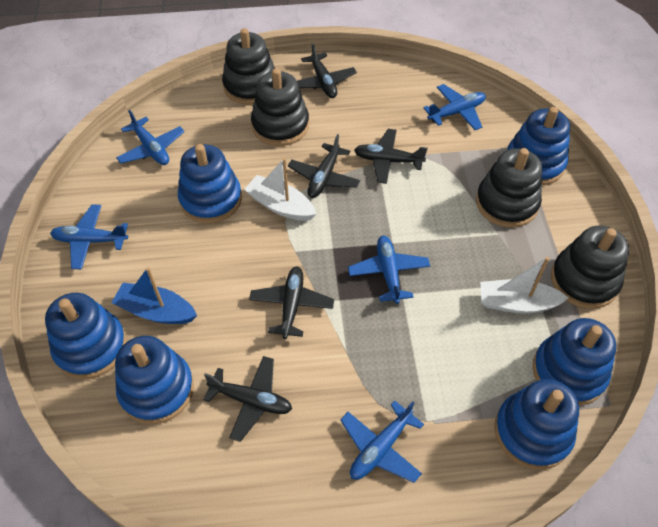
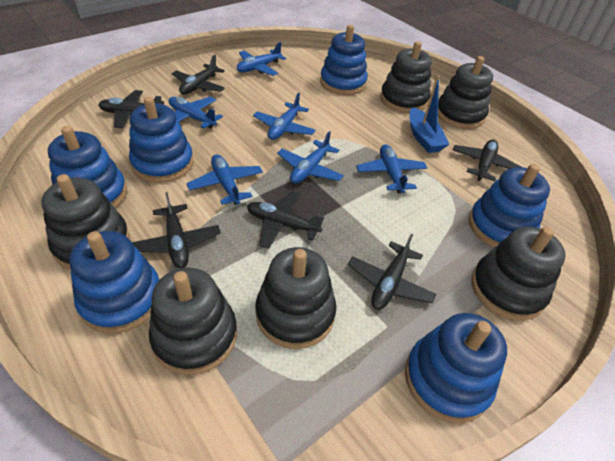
black plane: [203,356,292,442] [249,267,334,339] [288,134,360,198] [297,43,357,98] [354,129,428,184] = 5 -> [98,90,164,128] [132,192,221,268] [172,54,225,95] [247,191,324,249] [348,234,436,310] [453,139,522,181] = 6
black stacking toy: [222,28,275,105] [251,68,309,146] [476,148,542,228] [551,225,629,309] = 4 -> [41,174,130,270] [149,268,237,375] [256,247,336,349] [380,41,431,113] [438,56,493,129] [472,227,566,321] = 6
blue plane: [50,204,128,270] [116,110,185,165] [340,401,424,483] [348,236,430,304] [423,84,486,130] = 5 -> [168,96,223,128] [186,154,263,205] [237,42,286,76] [253,93,316,140] [277,131,344,183] [356,144,427,193] = 6
white boat: [244,158,316,221] [480,257,568,314] = 2 -> none = 0

